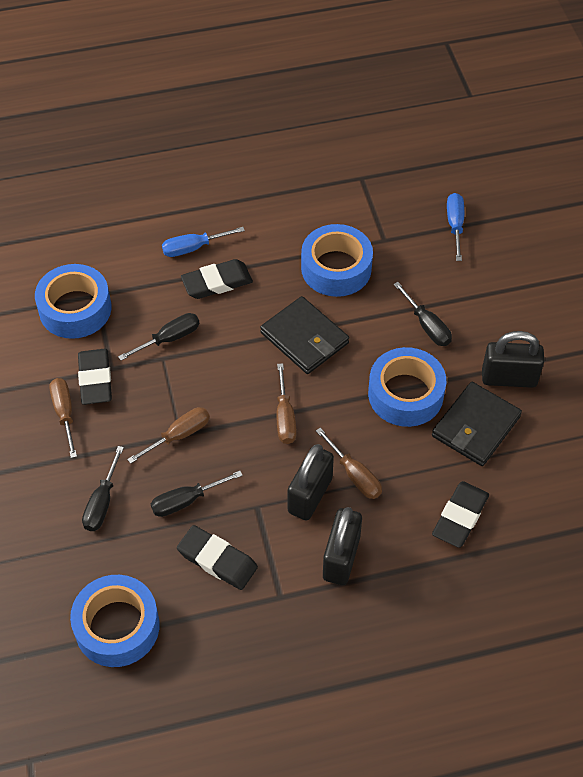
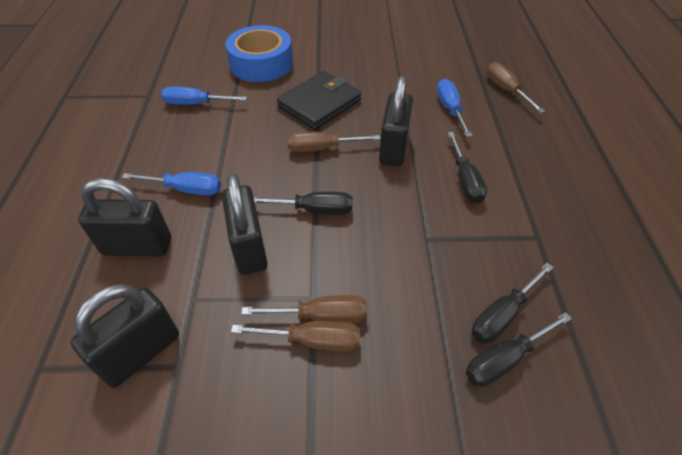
black eraser: [78,349,112,405] [177,525,258,590] [181,259,253,299] [432,481,489,548] = 4 -> none = 0
black padlock: [288,444,334,521] [323,507,362,585] [482,331,544,388] = 3 -> [70,284,179,388] [78,178,171,256] [222,173,268,275] [379,76,413,166] = 4
black wallet: [260,296,349,374] [432,382,522,466] = 2 -> [277,71,362,130] = 1
blue screwdriver: [162,227,245,257] [447,193,464,261] = 2 -> [122,172,221,196] [161,86,247,105] [437,79,472,137] = 3
blue tape: [35,264,111,339] [70,575,160,667] [301,224,373,297] [368,347,446,427] = 4 -> [225,25,293,82] = 1

